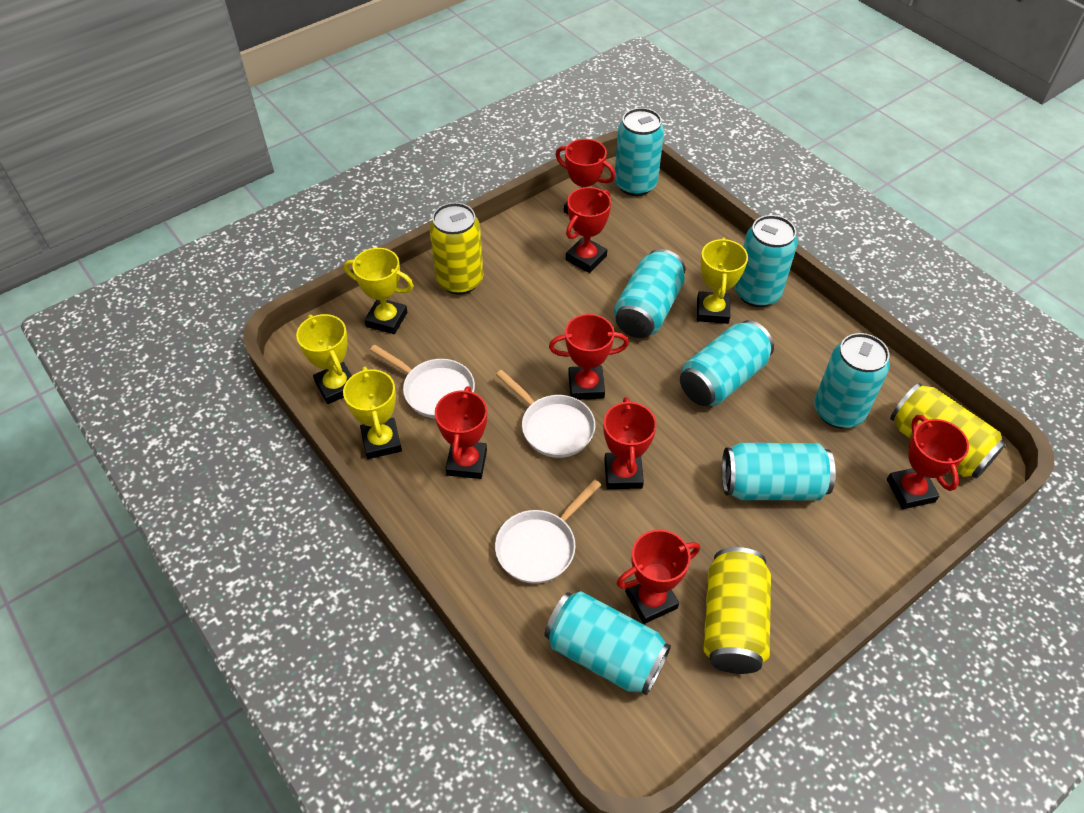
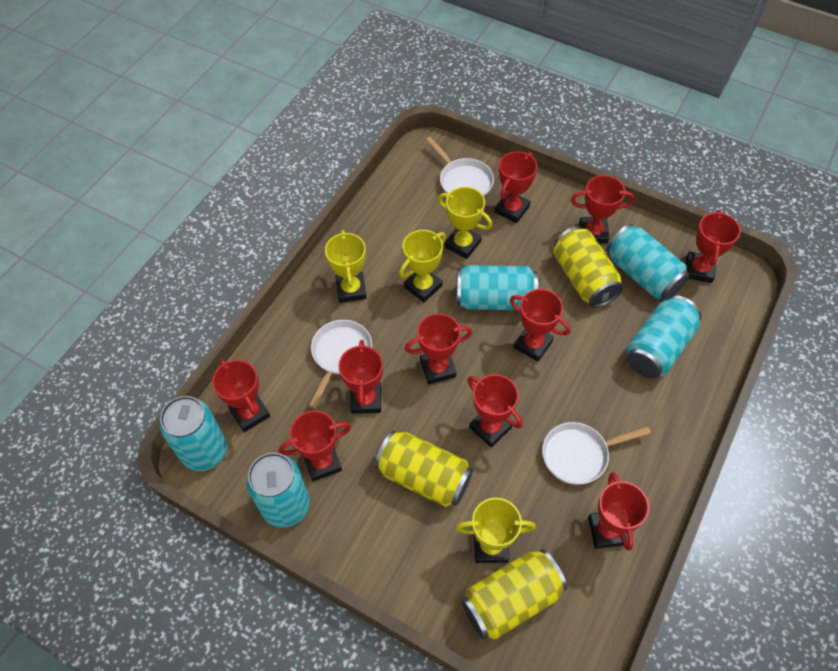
red trophy: [435,386,487,479] [549,314,629,400] [555,139,616,214] [566,187,611,273] [603,397,657,489] [617,529,700,624] [887,415,969,509] = 7 -> [212,359,270,432] [279,411,351,481] [338,340,383,414] [405,313,472,384] [467,374,523,447] [495,151,537,223] [510,289,570,362] [571,175,635,244] [588,472,649,551] [686,210,741,283] = 10
turquoise can: [544,591,671,695] [614,108,664,196] [614,249,685,338] [680,320,774,406] [722,443,835,500] [735,215,798,307] [814,333,890,428] = 7 -> [160,396,227,471] [246,453,310,528] [457,265,538,310] [607,224,690,300] [626,295,701,378] = 5

